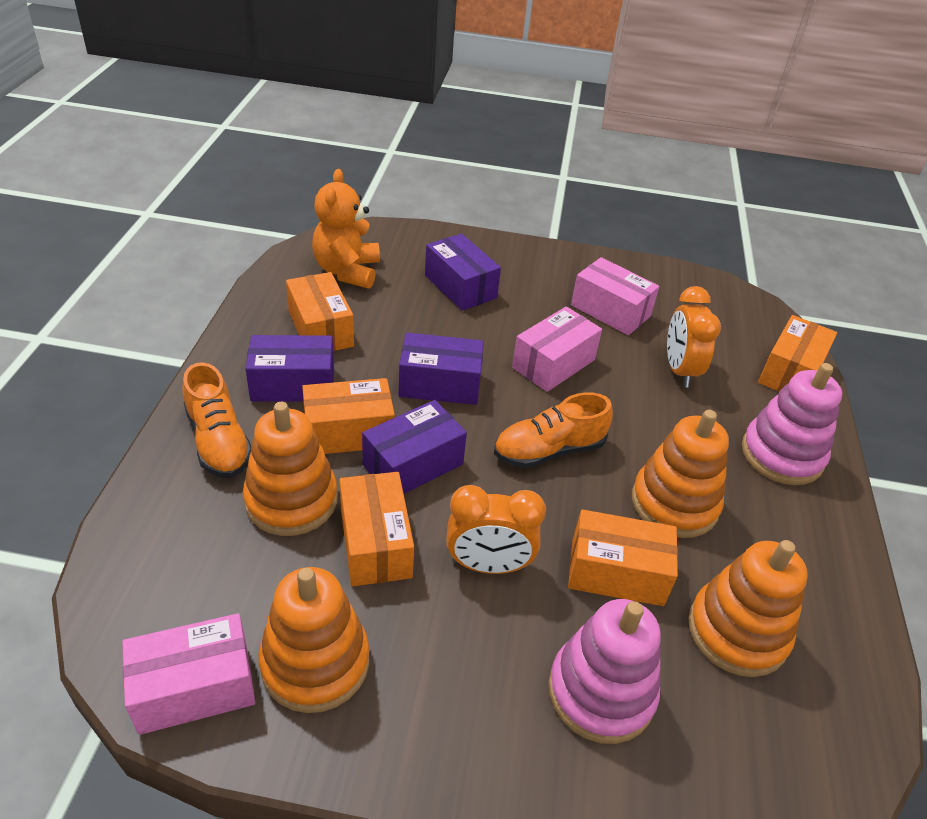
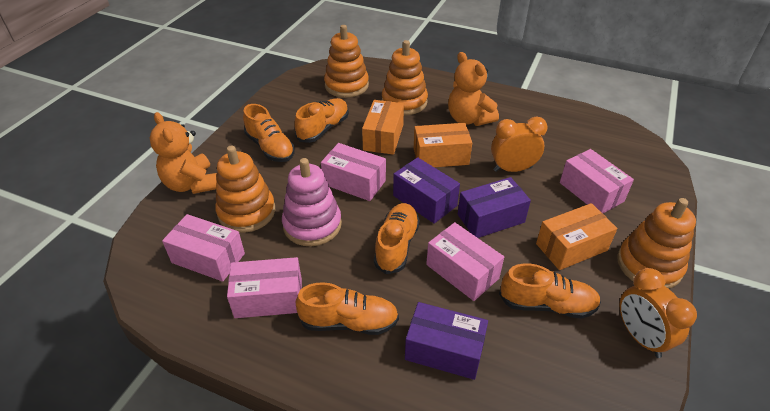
orange box: [286,272,354,351] [302,378,395,454] [339,472,414,586] [568,509,678,606] [758,315,837,392] = 5 -> [362,100,404,155] [414,123,472,167] [536,203,617,270] = 3
orange shoe: [182,362,251,478] [494,392,613,468] = 2 -> [243,104,295,162] [294,98,349,143] [296,282,399,335] [374,203,420,274] [499,263,601,319] = 5
orange teddy bear: [312,169,380,289] = 1 -> [150,112,217,194] [448,52,499,126] = 2
pink box: [122,613,255,735] [512,306,602,392] [571,257,659,335] = 3 -> [162,214,245,282] [227,257,302,318] [321,143,386,201] [426,222,504,301] [560,149,634,213] = 5
pink stacking toy: [548,599,661,744] [742,363,842,485] = 2 -> [282,158,342,246] = 1
purple box: [245,335,334,402] [362,400,467,494] [399,333,484,405] [425,234,501,311] = 4 -> [393,157,460,224] [405,302,488,380] [458,177,531,238] = 3

